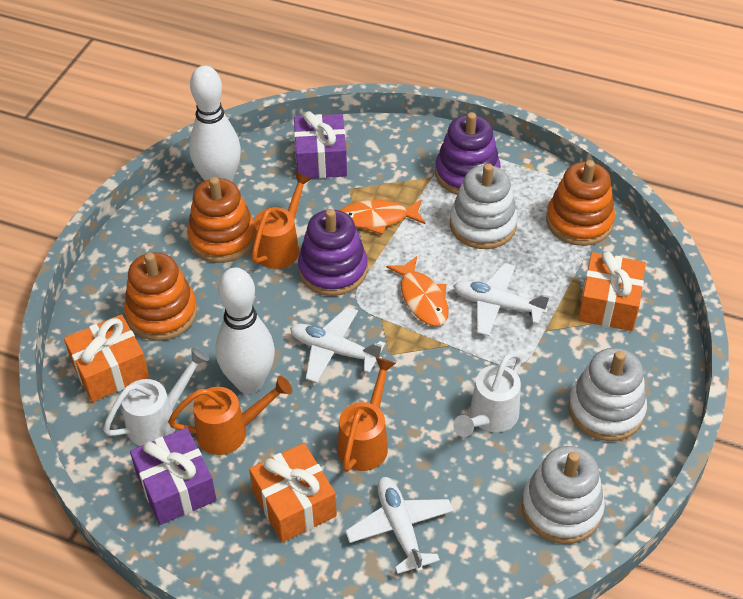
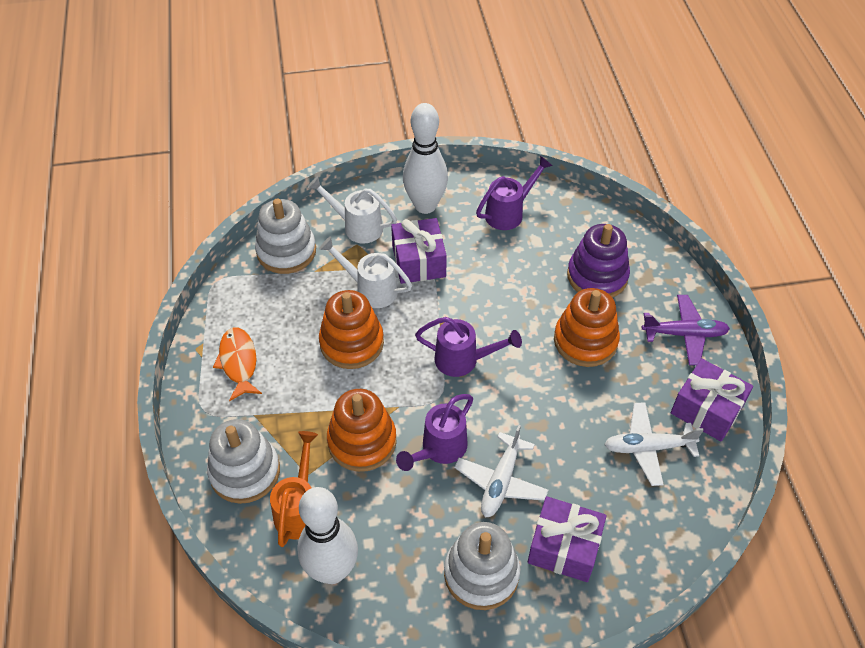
orange fish: [340,199,426,235] [386,256,449,326] = 2 -> [213,327,262,401] = 1
orange gift: [64,314,149,402] [249,443,337,543] [578,251,646,331] = 3 -> none = 0
orange watering can: [168,376,292,455] [252,172,312,269] [337,358,396,472] = 3 -> [270,431,318,547] = 1
purple gift: [130,428,217,525] [294,111,347,178] = 2 -> [391,218,447,284] [528,496,607,582] [671,359,753,442] = 3
purple plane: none = 0 -> [642,295,730,365] = 1
purple stacking toy: [298,209,368,296] [435,112,501,195] = 2 -> [567,224,630,298] = 1
purple watering can: none = 0 -> [396,394,473,471] [415,317,522,377] [476,156,553,230] = 3
white plane: [290,307,385,383] [345,477,453,574] [453,263,550,336] = 3 -> [454,425,548,517] [604,402,704,486] = 2

